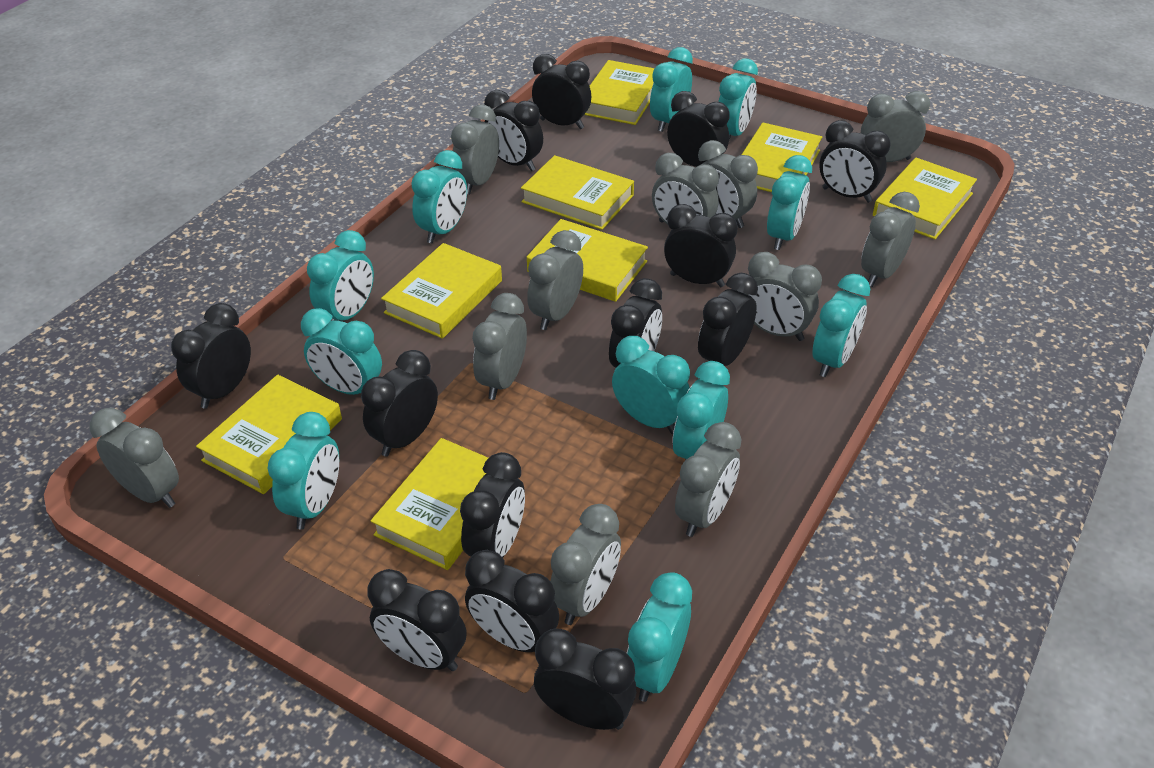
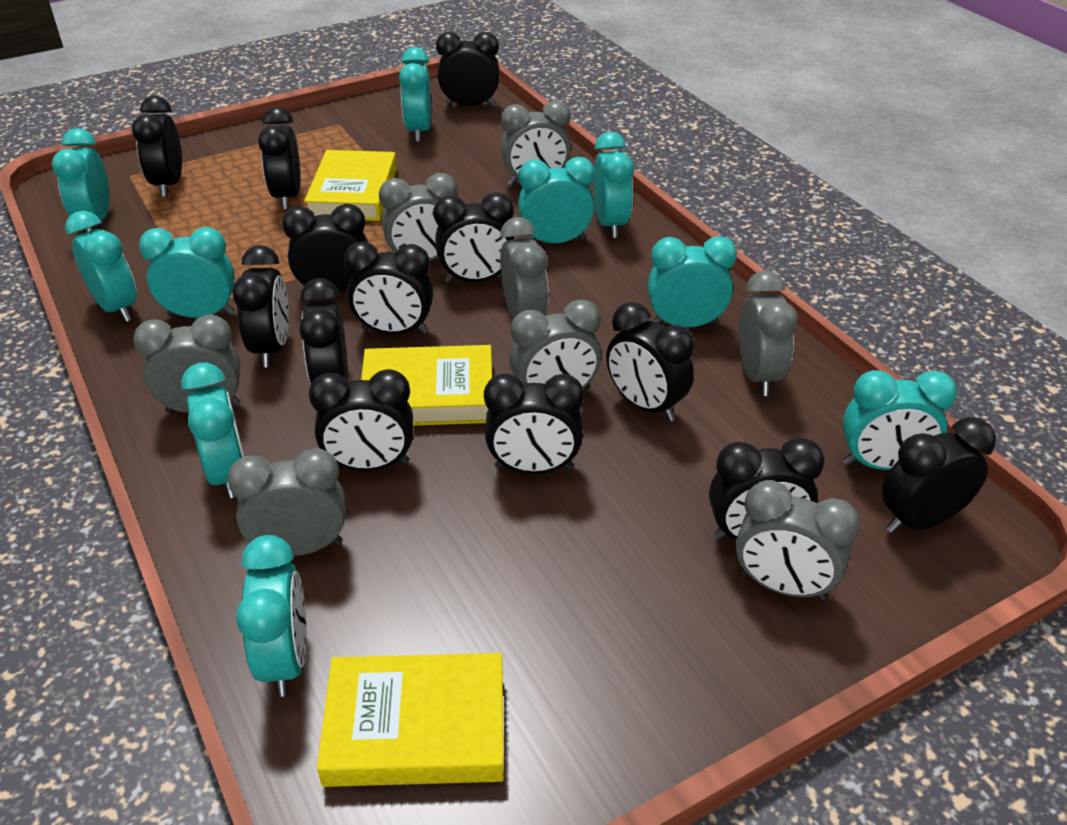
grey clock: [90,408,179,508] [451,105,499,195] [472,293,527,400] [527,230,583,330] [550,504,621,625] [652,153,719,225] [675,422,742,537] [698,140,758,228] [744,252,822,341] [861,91,930,162] [861,192,920,287] = 11 -> [133,314,240,413] [227,448,345,556] [379,173,457,261] [500,101,571,186] [500,217,549,320] [509,300,601,391] [736,480,860,600] [739,270,798,396] = 8
turquoise clock: [268,412,339,530] [301,308,382,395] [307,230,374,321] [411,150,467,243] [612,336,690,434] [627,572,692,702] [650,47,693,132] [673,361,730,460] [718,59,758,140] [767,155,812,250] [813,274,870,377] = 11 -> [52,128,110,232] [65,211,137,322] [139,227,235,318] [181,362,244,498] [236,535,307,697] [399,47,431,142] [518,157,595,243] [593,132,634,238] [648,236,737,327] [842,370,957,470] = 10
yellow book: [196,375,342,494] [371,438,488,570] [381,243,502,339] [521,155,634,230] [527,219,648,302] [584,60,655,125] [742,123,822,192] [873,158,977,239] = 8 -> [304,150,397,221] [317,653,504,787] [361,345,492,426] = 3

